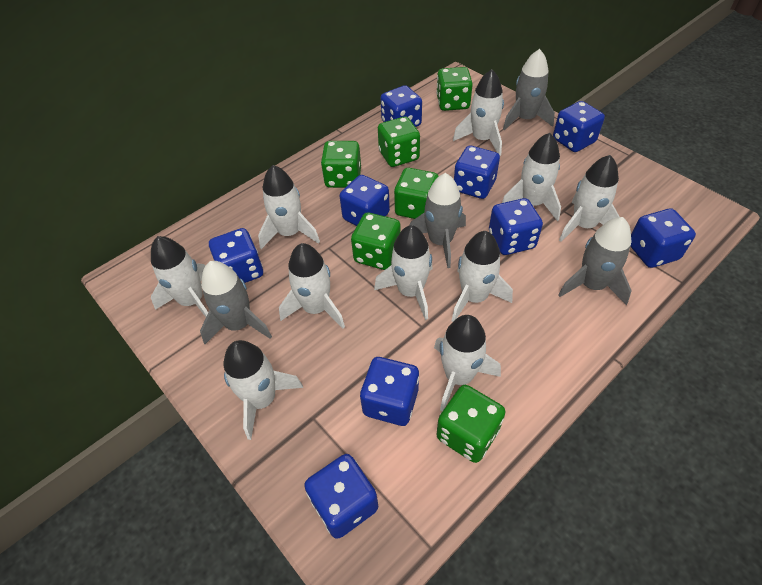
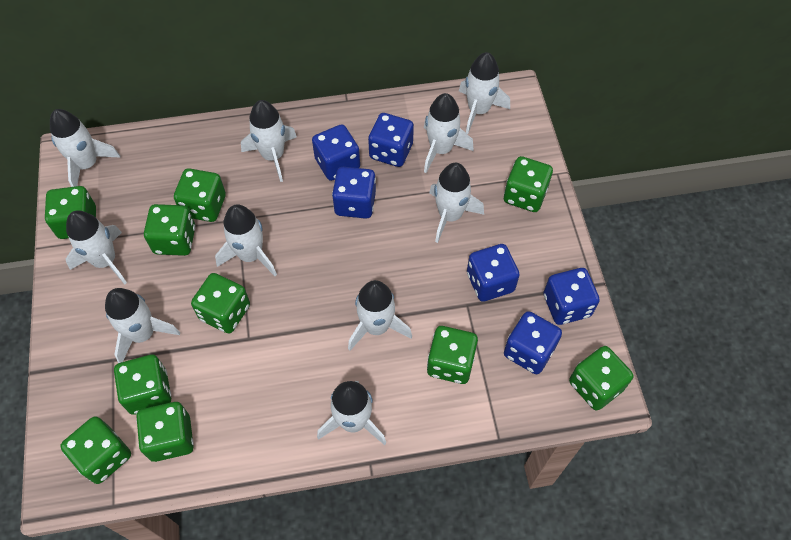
blue dice: [209,228,263,283] [304,454,378,539] [340,175,390,226] [360,357,419,426] [381,85,422,127] [454,146,500,199] [489,198,543,255] [553,101,605,152] [630,208,696,268] = 9 -> [312,124,360,181] [332,167,376,219] [368,113,414,167] [467,244,520,302] [504,311,562,374] [543,268,600,325] = 6
green dice: [321,141,361,188] [351,212,401,270] [378,117,420,167] [394,168,439,219] [436,67,473,111] [436,385,506,463] = 6 -> [45,186,96,239] [60,416,131,484] [114,355,171,415] [136,402,194,462] [144,204,195,256] [174,168,226,222] [191,273,250,334] [427,326,478,384] [504,156,553,212] [569,346,634,410] = 10
grey rocket: [200,261,272,344] [410,173,466,268] [503,49,555,130] [558,217,632,305] = 4 -> none = 0

